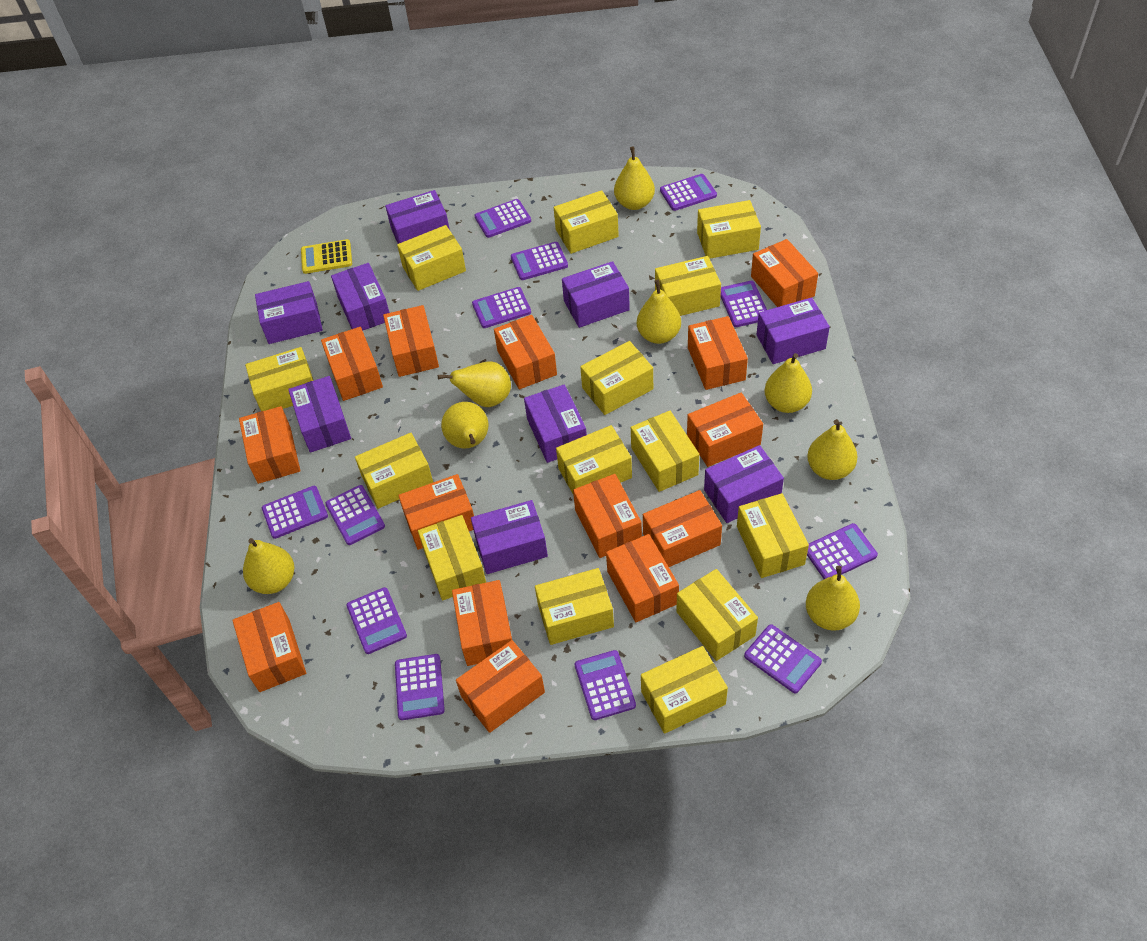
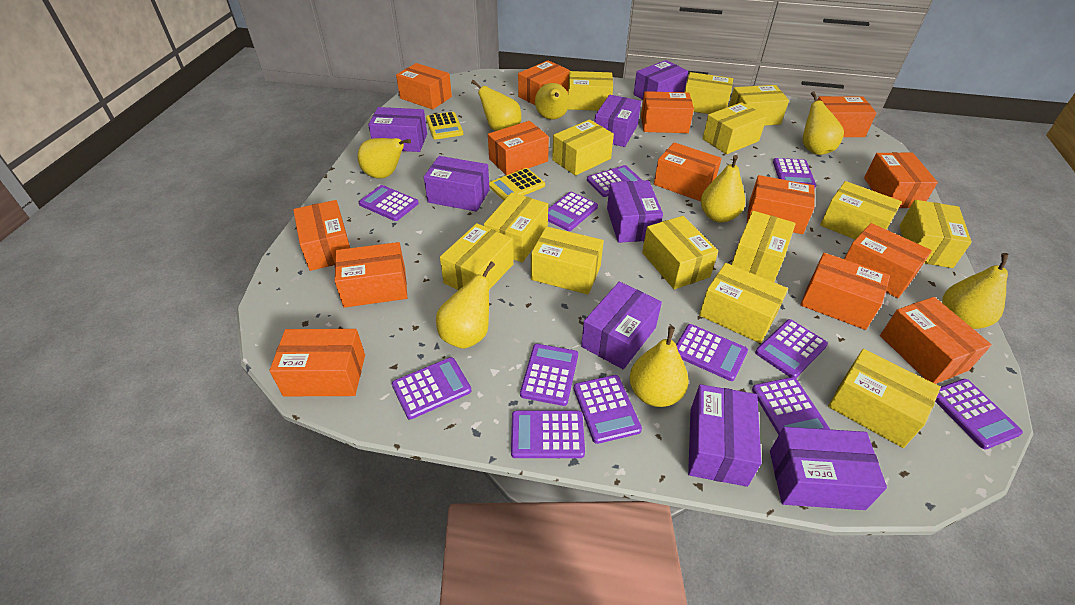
purple box: [255,281,323,344] [288,376,351,453] [331,263,390,331] [385,190,450,244] [471,500,548,574] [524,384,587,463] [562,261,630,328] [704,445,784,523] [756,297,830,364] = 9 -> [368,107,427,152] [424,156,490,212] [581,281,662,369] [594,95,641,147] [607,180,663,243] [633,60,688,100] [688,384,761,487] [770,427,887,510] = 8
yellow calculator: [301,239,352,274] = 1 -> [426,112,463,139] [489,168,545,200] = 2

